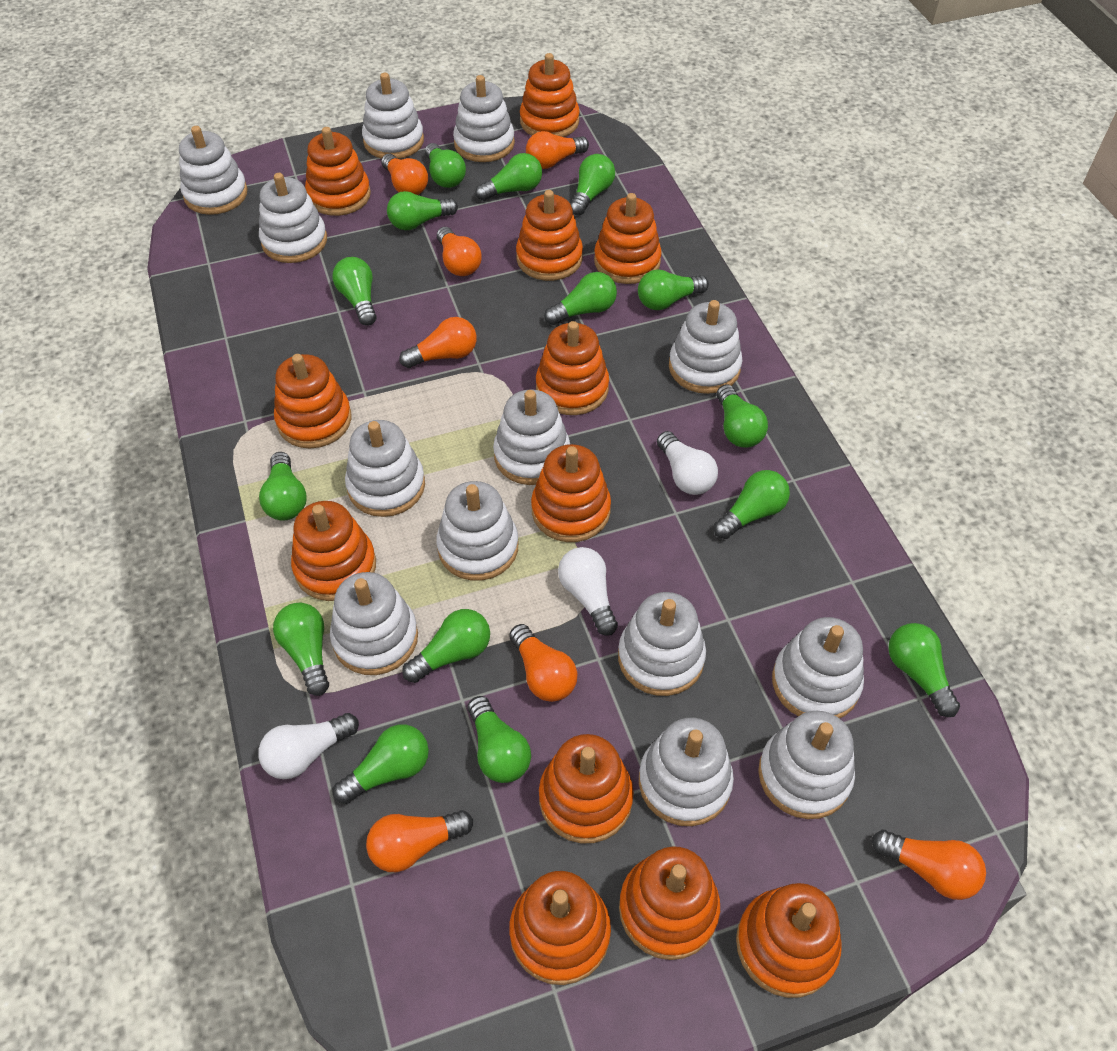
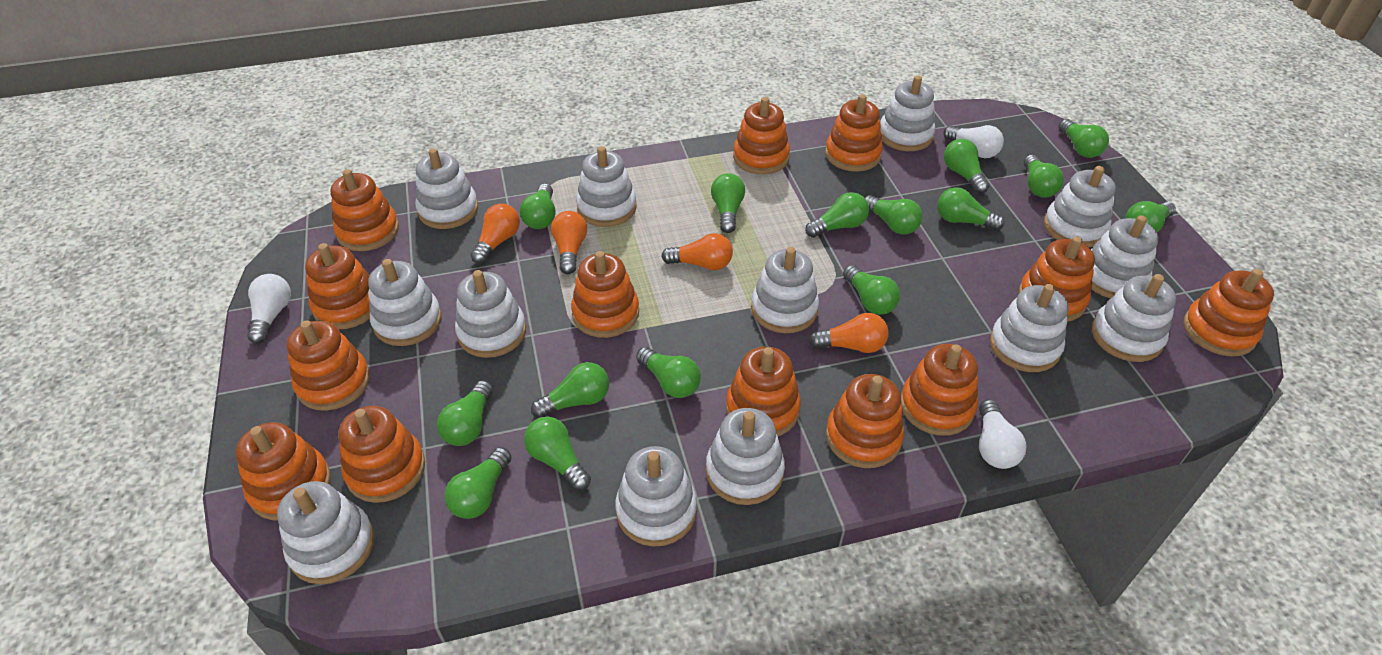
orange light bulb: [366,810,473,872] [381,154,428,195] [399,317,477,368] [437,227,482,276] [509,624,577,702] [526,131,589,169] [872,830,986,900] = 7 -> [470,203,520,264] [551,211,587,274] [661,233,733,270] [808,313,889,353] = 4
orange stacking toy: [274,354,352,448] [291,501,376,601] [305,127,371,216] [509,871,611,985] [516,190,583,281] [520,53,580,137] [531,444,611,542] [536,321,609,415] [539,734,634,843] [594,193,662,284] [619,846,720,960] [736,883,841,998] = 12 -> [235,422,331,520] [287,320,370,411] [305,243,370,329] [331,169,399,251] [339,406,425,503] [571,251,639,338] [726,347,801,436] [733,97,790,174] [825,94,883,172] [826,374,904,468] [901,344,978,436] [1018,236,1095,322] [1184,269,1274,357] = 13

